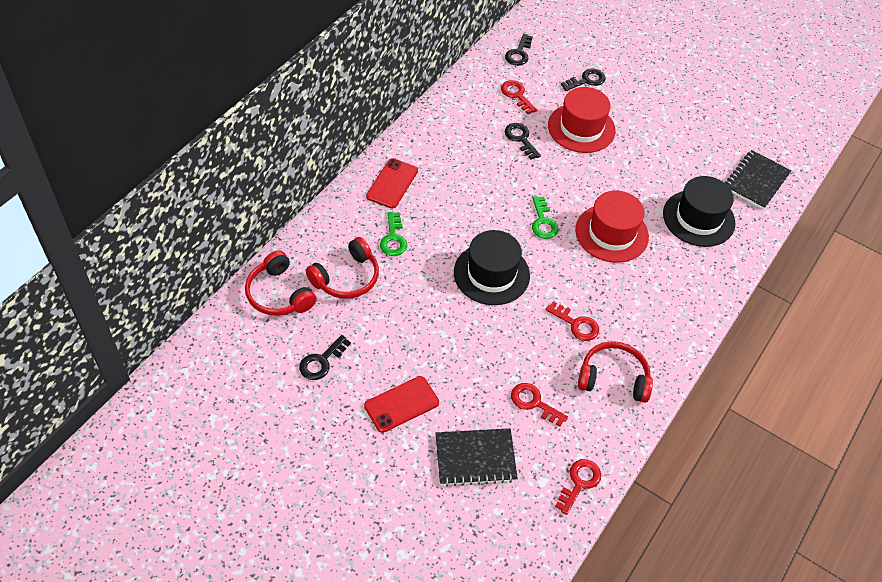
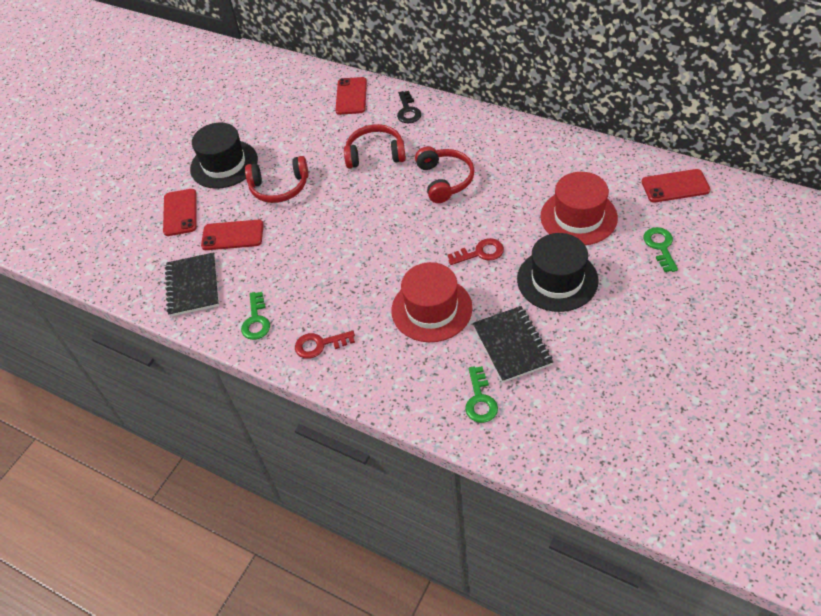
black key: [299,335,351,380] [505,34,533,66] [505,123,541,160] [561,68,606,91] = 4 -> [397,91,421,123] = 1
green key: [380,212,407,256] [532,196,559,239] = 2 -> [241,292,270,340] [465,366,498,423] [644,227,678,272] = 3
red key: [501,80,537,114] [511,383,568,427] [546,301,599,341] [555,459,601,515] = 4 -> [295,331,355,359] [447,238,504,265] = 2
red phone: [364,376,439,433] [366,158,418,208] = 2 -> [163,189,197,236] [201,220,264,250] [336,77,367,115] [642,169,711,203] = 4

